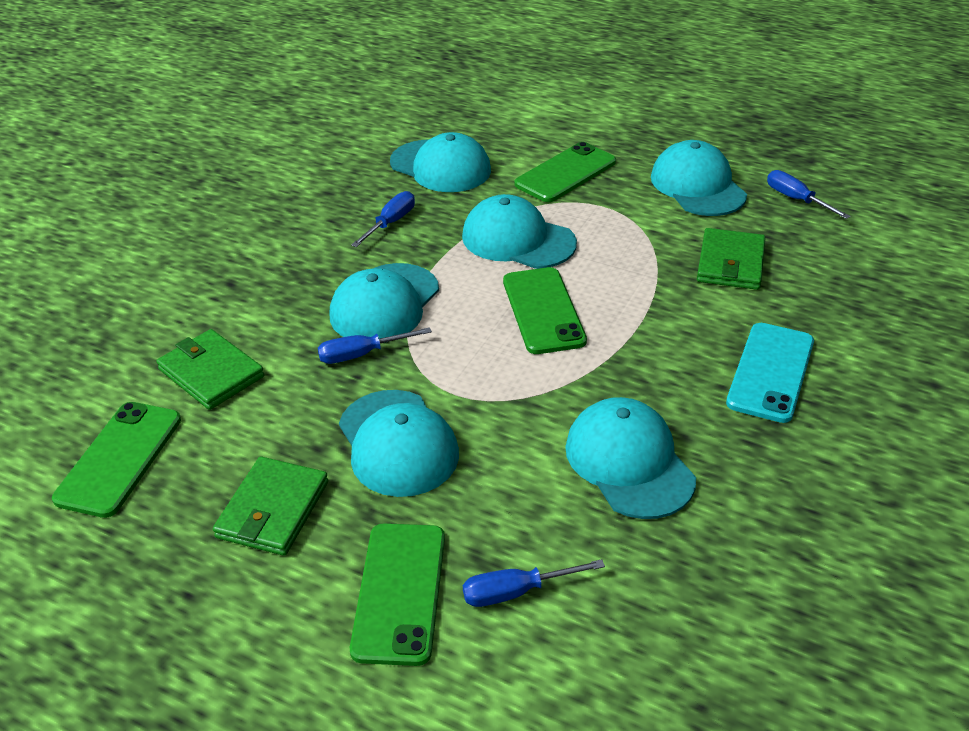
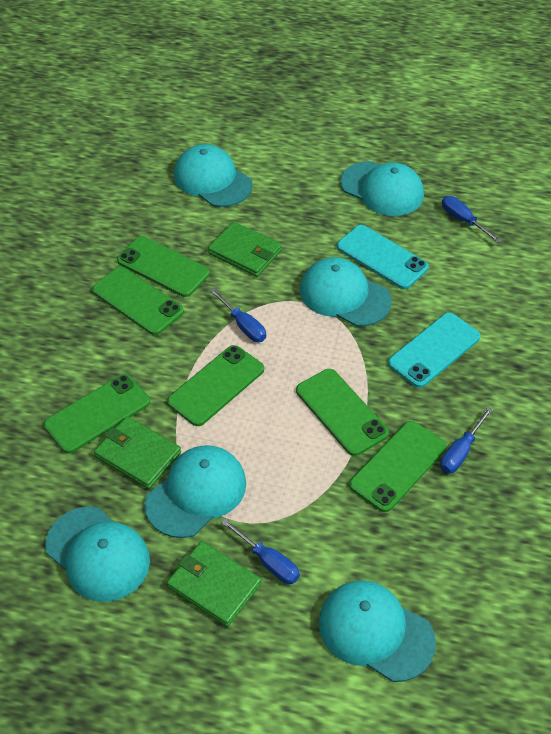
green phone: [52,402,181,518] [350,523,445,666] [503,267,587,354] [514,142,616,202] = 4 -> [44,374,150,453] [92,267,184,335] [117,236,210,297] [167,345,264,426] [296,369,389,456] [349,421,446,512] = 6
turquoise phone: [726,323,814,423] = 1 -> [337,225,429,289] [388,313,480,388] = 2

